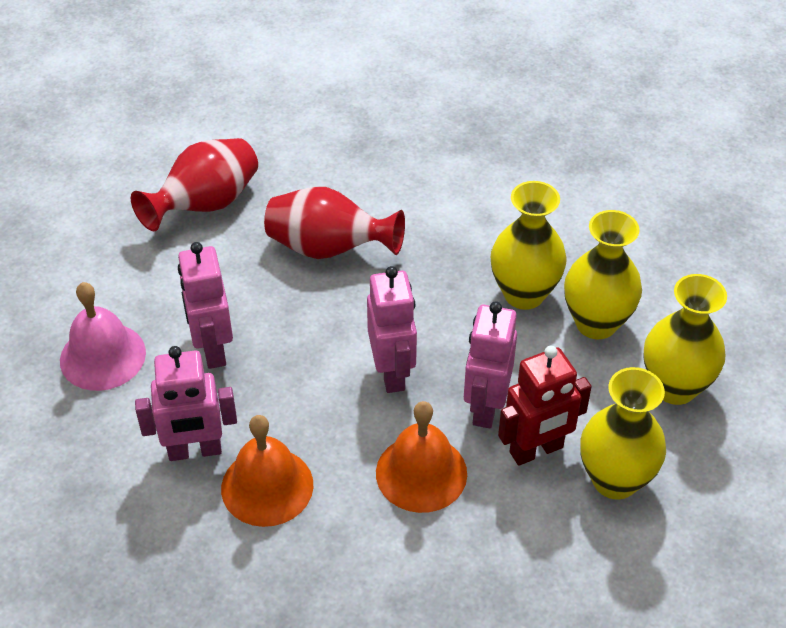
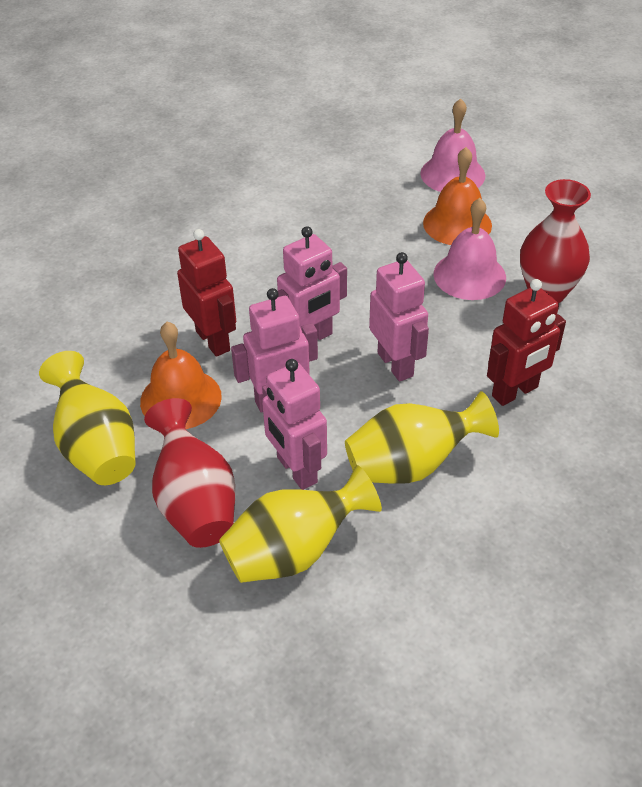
pink bell: [60,282,146,391] = 1 -> [420,98,485,192] [433,198,506,300] = 2
red robot: [498,346,592,466] = 1 -> [177,229,236,357] [487,279,566,406] = 2
yellow vase: [491,181,567,310] [564,210,642,339] [580,367,666,500] [643,274,727,405] = 4 -> [39,351,136,485] [219,465,382,583] [345,391,499,484] = 3

